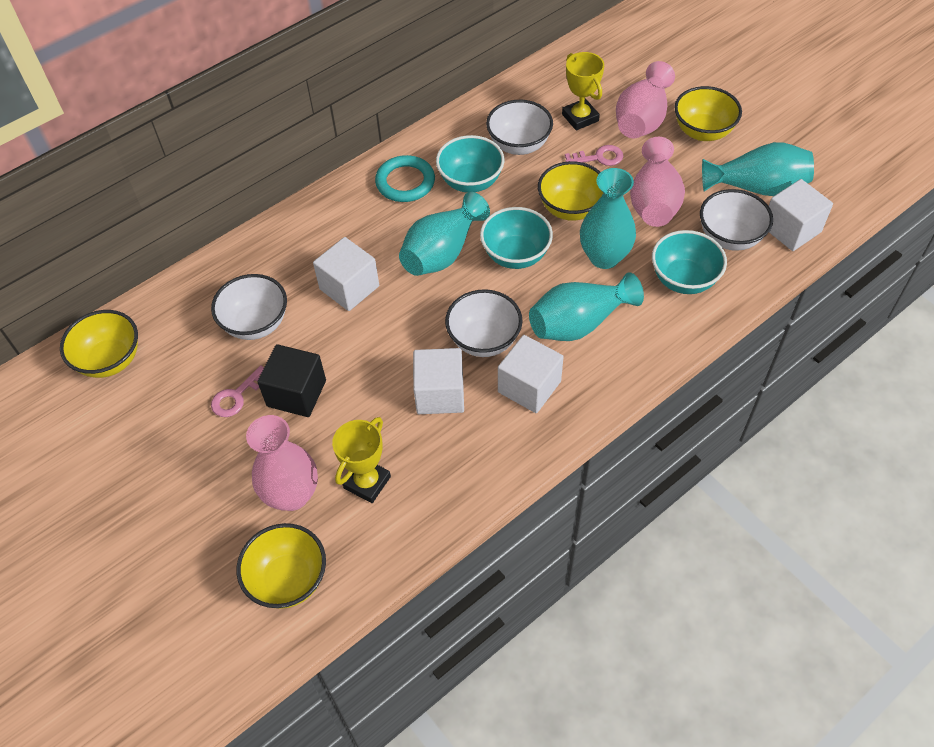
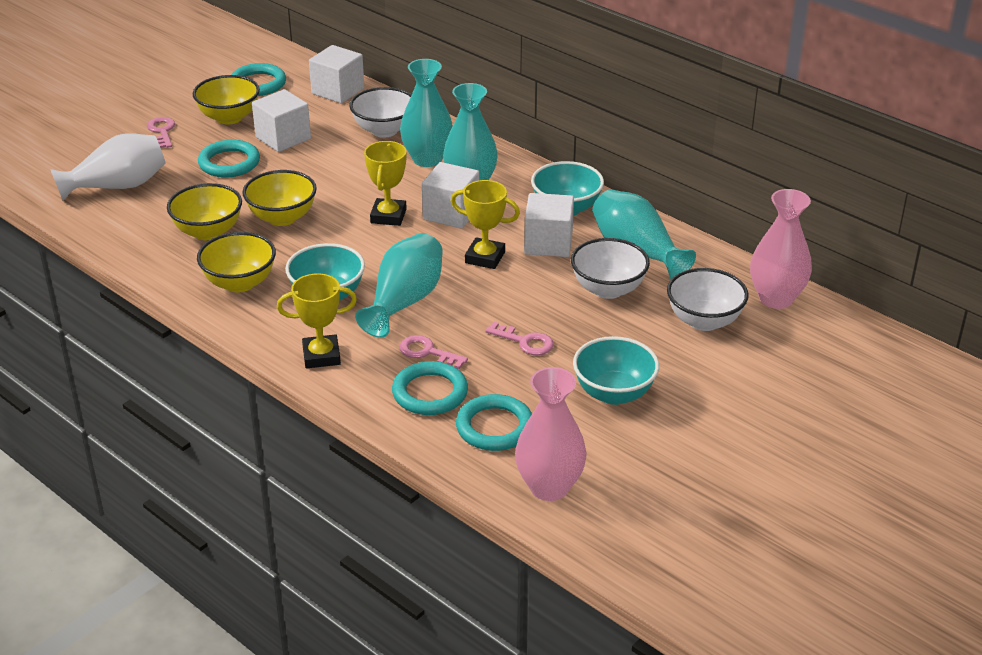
black cube: [258,344,326,417] = 1 -> none = 0
pink key: [211,365,264,417] [565,145,623,166] = 2 -> [147,117,175,148] [399,335,468,369] [485,322,554,355] = 3
pink vase: [246,415,318,511] [616,61,675,138] [630,137,685,227] = 3 -> [515,367,586,501] [750,189,812,309] = 2
turquoise ring: [375,155,435,202] = 1 -> [198,140,260,178] [231,63,286,96] [392,361,468,415] [456,394,532,451] = 4
white bowl: [211,274,287,340] [445,289,522,357] [486,100,553,155] [700,189,773,251] = 4 -> [349,87,412,138] [571,238,650,299] [667,268,749,331] = 3
white vase: none = 0 -> [50,133,166,201] = 1
yellow trophy: [332,417,391,503] [562,52,604,130] = 2 -> [277,273,357,368] [364,141,407,226] [451,180,520,269] = 3

